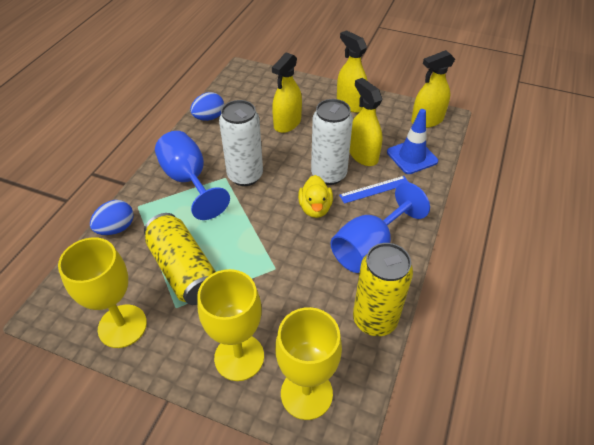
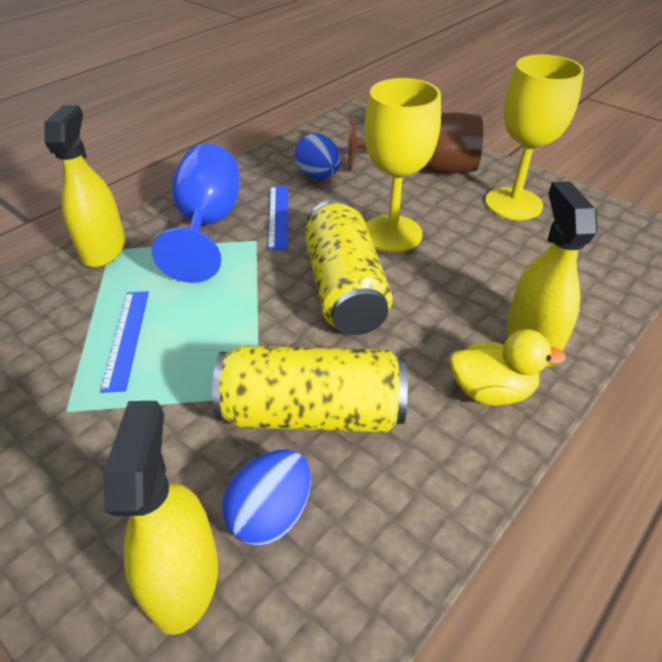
blue goblet: [155,131,230,220] [330,182,430,273] = 2 -> [152,144,239,283] = 1
blue ruler: [339,176,408,204] = 1 -> [100,291,149,393] [268,186,288,250] = 2
blue traffic cone: [387,109,438,174] = 1 -> none = 0
brown goblet: none = 0 -> [348,112,483,174] = 1
white can: [219,100,263,186] [311,99,353,185] = 2 -> none = 0
yellow goblet: [58,237,147,348] [197,269,264,381] [275,307,342,420] = 3 -> [365,78,441,252] [485,54,584,220] = 2
yellow spray bottle: [272,52,302,133] [337,30,367,113] [350,78,383,166] [411,50,455,128] = 4 -> [44,105,125,268] [103,401,218,635] [506,181,598,367] = 3

